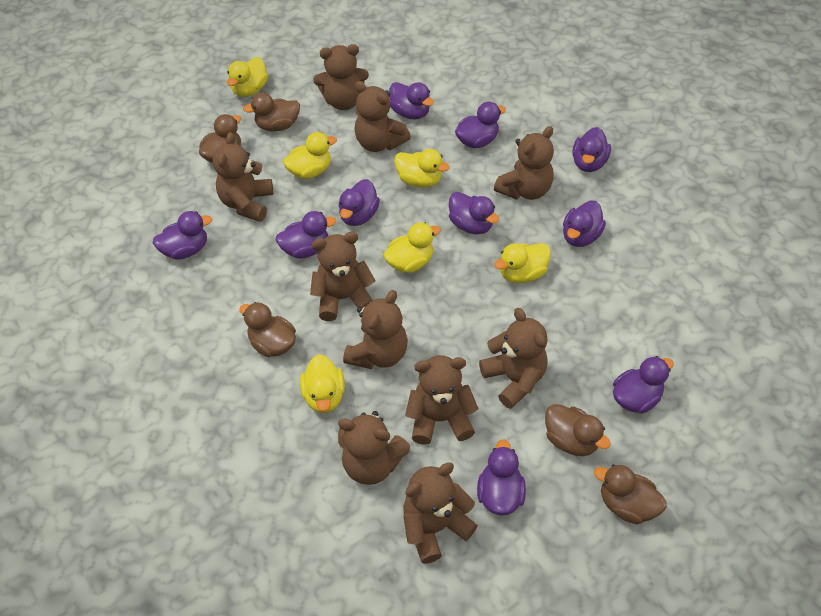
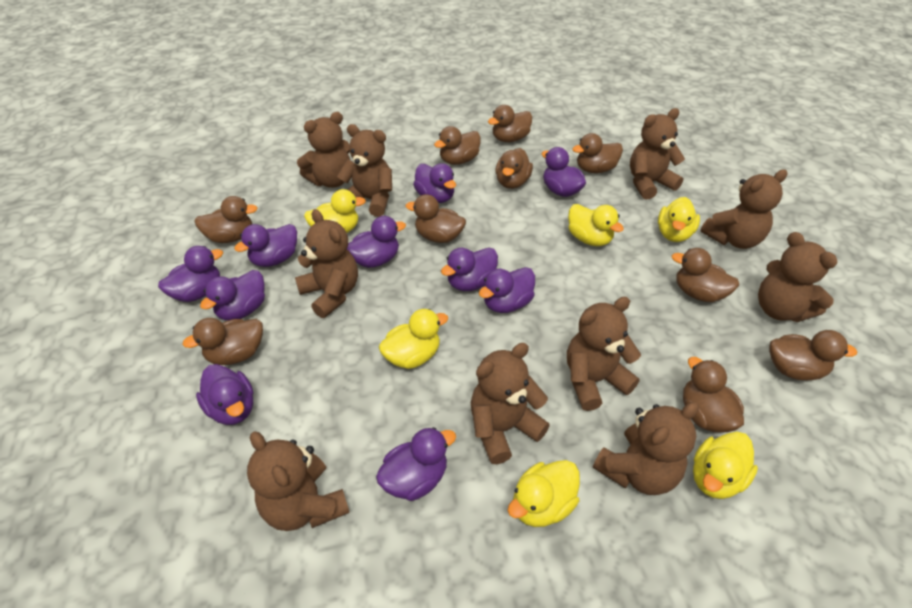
brown duck: [199,114,241,163] [239,302,296,357] [243,93,300,132] [545,404,611,456] [594,464,666,524] = 5 -> [183,318,263,365] [195,196,258,243] [405,194,466,243] [434,126,481,165] [488,105,532,142] [496,148,533,189] [572,133,623,173] [672,248,739,302] [683,357,744,433] [769,330,857,380] = 10

